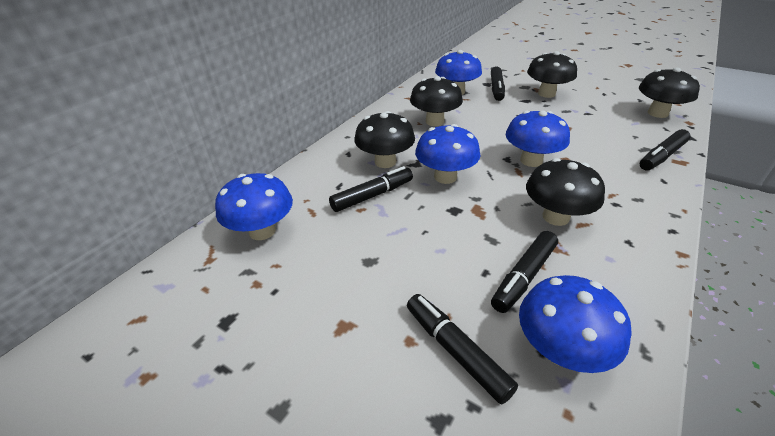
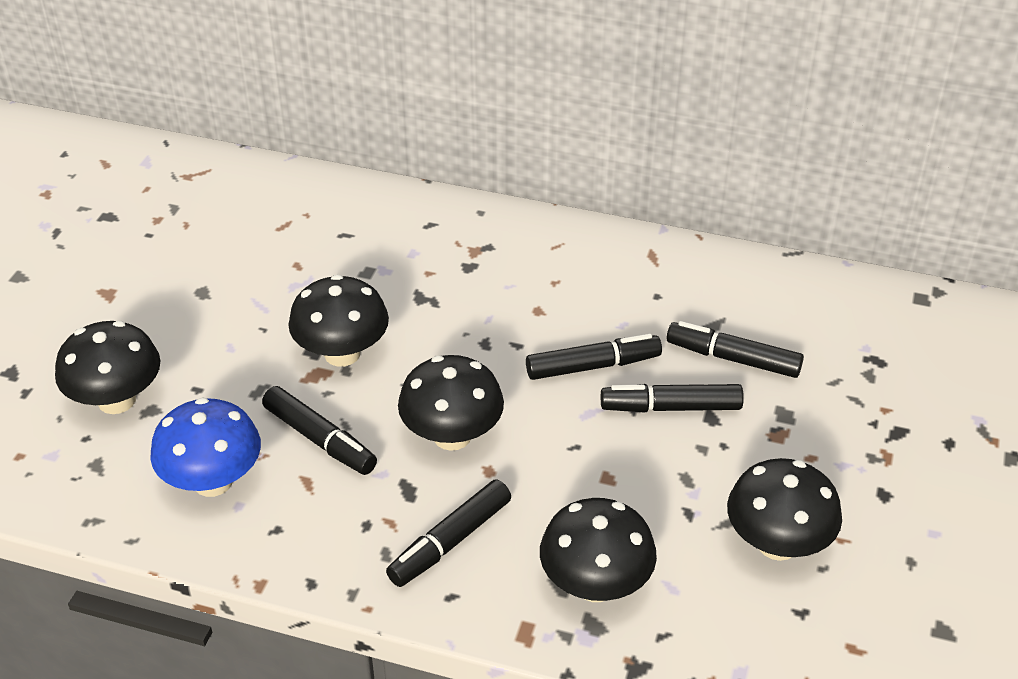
blue mushroom: [215,173,293,240] [415,124,480,184] [435,50,482,95] [505,111,570,167] [519,275,632,373] = 5 -> [150,398,261,497] = 1

